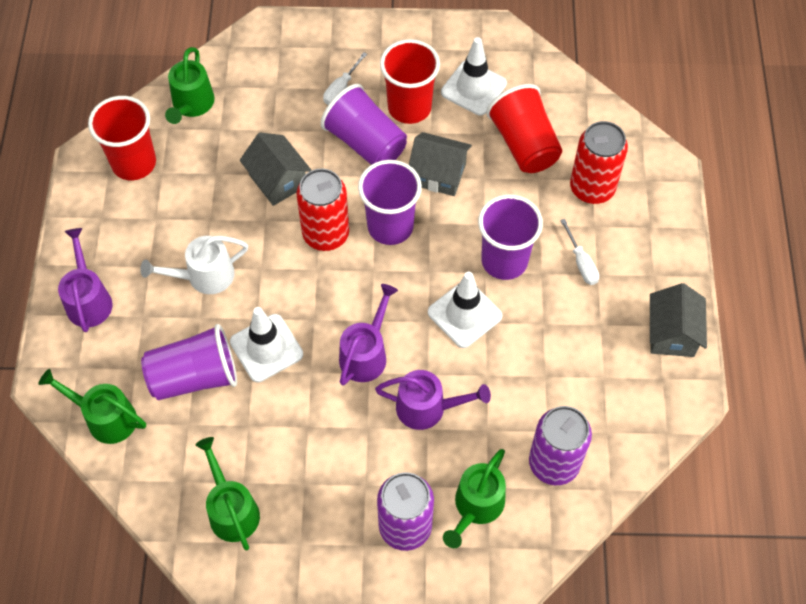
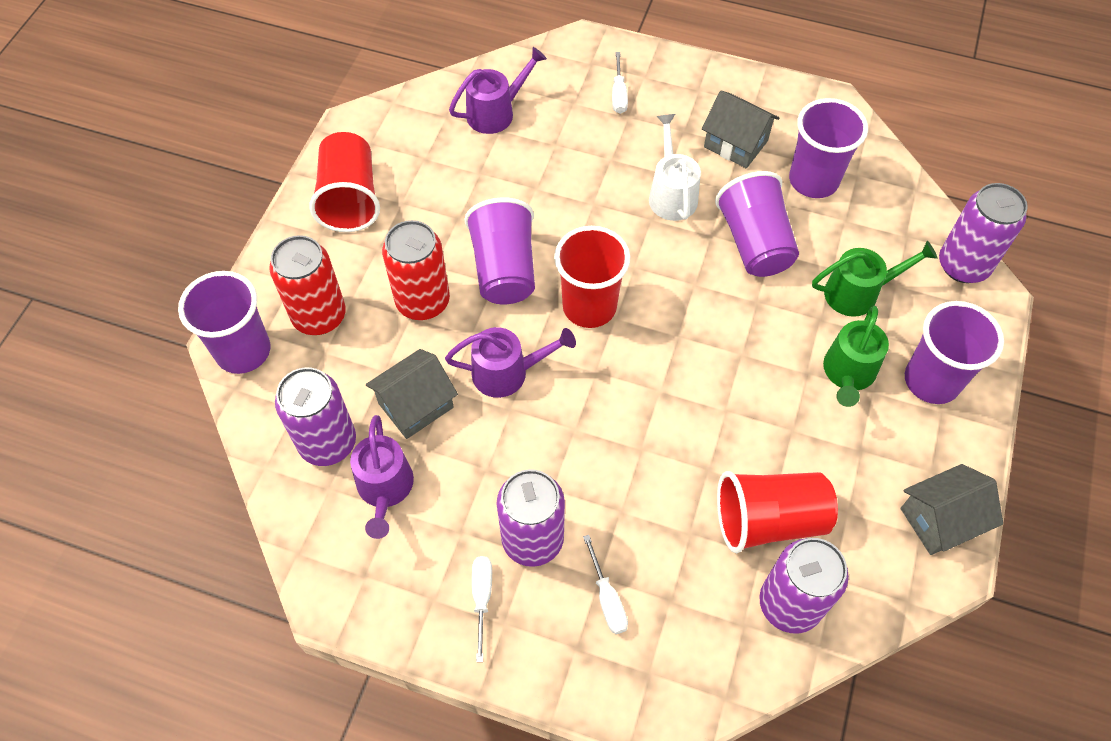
green watering can: [38,369,146,444] [165,47,215,124] [195,437,260,550] [443,449,506,548] = 4 -> [812,241,938,317] [823,305,889,407] = 2
purple can: [377,472,434,551] [529,406,592,485] = 2 -> [275,367,356,466] [497,469,565,567] [759,538,849,634] [939,183,1028,283] = 4
purple cup: [141,324,237,400] [321,84,407,165] [358,160,422,245] [478,194,543,280] = 4 -> [178,271,271,374] [464,197,535,304] [715,171,799,277] [789,98,868,198] [905,301,1004,404] = 5
white screwdriver: [323,52,367,105] [560,219,599,285] = 2 -> [472,556,492,662] [583,535,628,634] [612,52,628,114] = 3
white traffic cone: [230,307,303,382] [428,272,502,348] [441,37,507,115] = 3 -> none = 0

